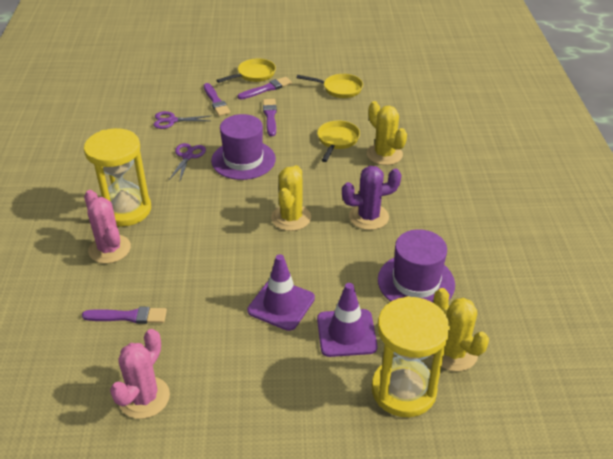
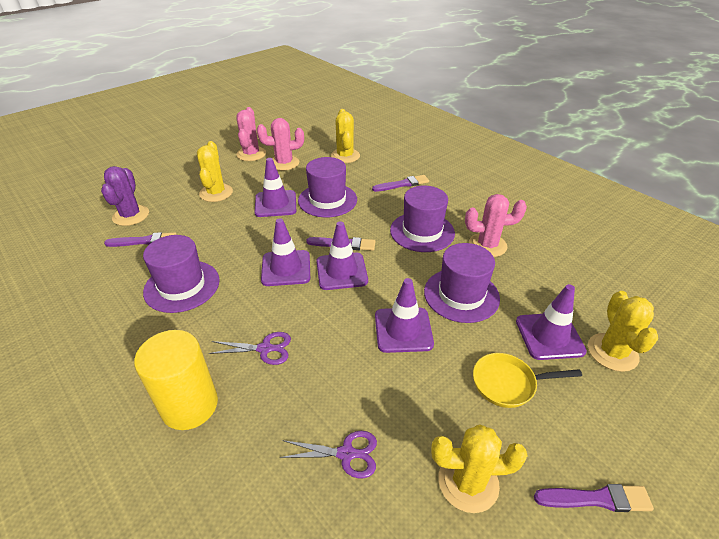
pink cactus: [84,190,131,264] [110,329,170,419] = 2 -> [236,107,266,161] [257,118,304,171] [465,194,527,257] = 3
purple hat: [211,114,276,180] [378,229,455,302] = 2 -> [143,235,220,313] [298,157,357,217] [390,186,455,252] [424,243,500,323] = 4
purple traffic cone: [247,254,315,331] [317,283,378,357] = 2 -> [255,158,296,217] [261,218,310,286] [316,221,368,290] [375,278,434,353] [516,284,587,360] = 5
yellow cactus: [271,165,311,231] [367,101,407,165] [431,288,489,371] = 3 -> [197,141,233,202] [331,109,360,163] [431,424,528,513] [588,291,658,372] = 4
yellow cylinder: none = 0 -> [134,330,218,430] = 1
yellow hourglass: [84,128,151,227] [372,296,450,417] = 2 -> none = 0
yellow pan: [217,58,276,83] [297,74,363,98] [317,120,360,162] = 3 -> [473,353,582,408] = 1

